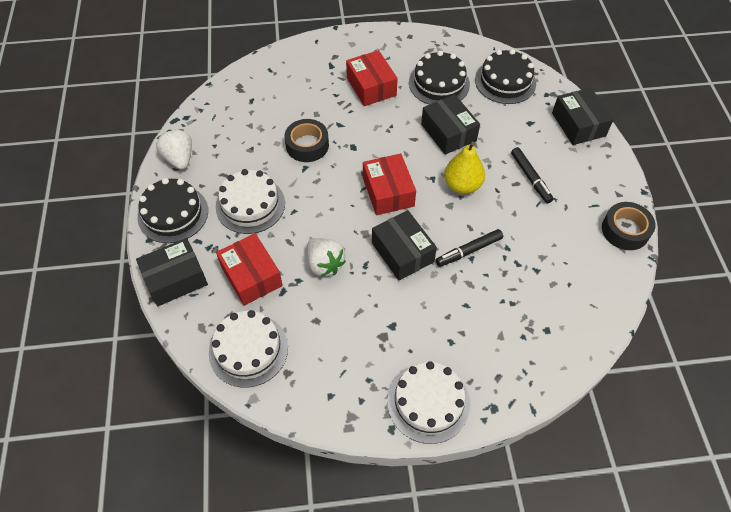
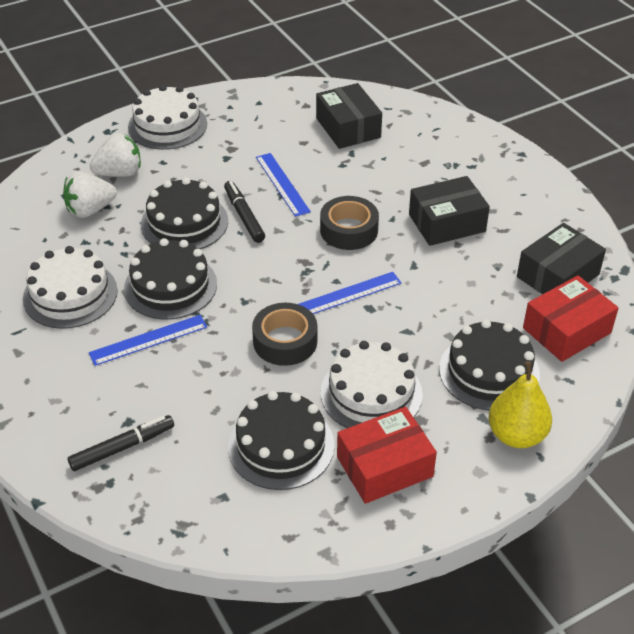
black box: [136,238,208,306] [372,210,437,280] [421,94,480,155] [552,88,614,145] = 4 -> [316,83,382,149] [409,176,490,246] [517,223,606,294] = 3
black cake: [138,178,208,243] [409,51,470,105] [475,49,536,104] = 3 -> [124,238,217,320] [141,177,228,249] [228,391,334,490] [439,320,540,410] = 4
blue ruler: none = 0 -> [89,315,207,366] [256,153,311,217] [298,272,401,314] = 3
red box: [216,233,283,306] [346,50,398,106] [363,154,416,215] = 3 -> [337,407,437,504] [523,275,619,362] = 2

